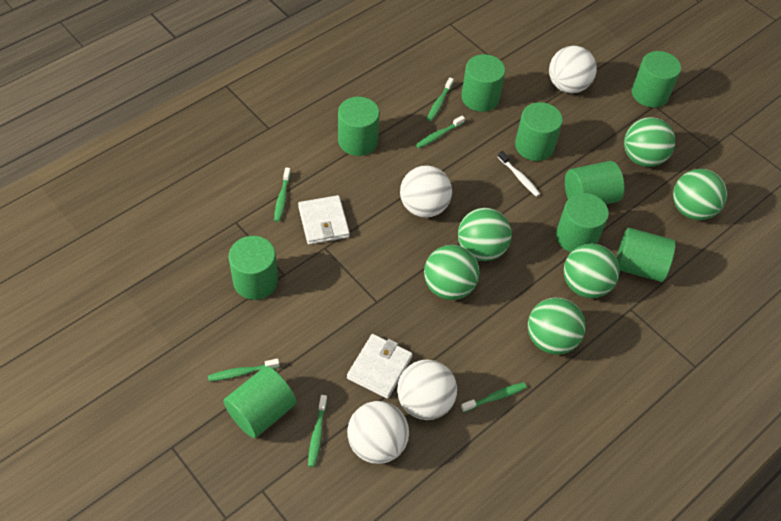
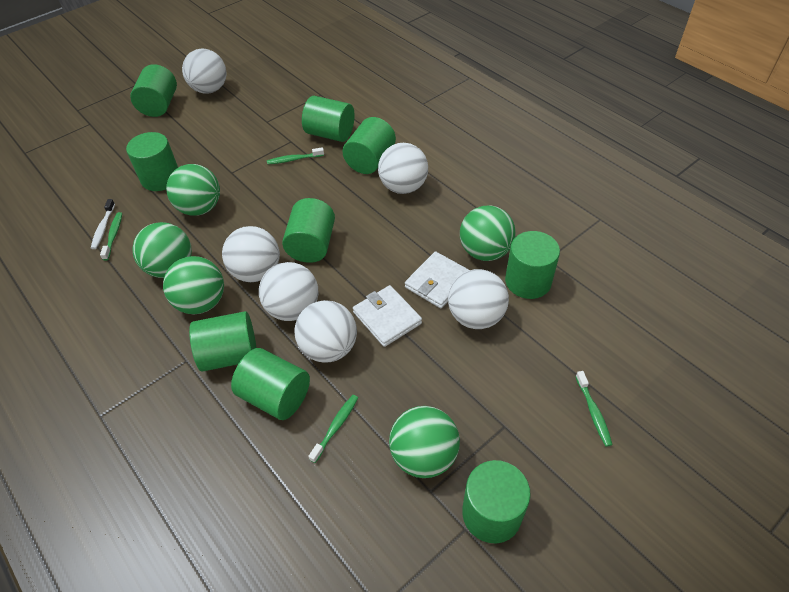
green ball: [424,245,480,300] [458,208,512,261] [528,298,586,355] [564,244,620,298] [624,117,675,167] [673,169,727,220] = 6 -> [132,222,192,278] [163,256,224,314] [166,164,220,216] [389,406,460,478] [460,206,516,261] = 5
green toothbrush: [208,359,280,381] [274,168,291,222] [308,395,327,467] [416,116,465,148] [427,77,454,121] [461,382,527,412] = 6 -> [100,212,122,261] [267,147,324,164] [308,395,358,463] [575,371,613,447] = 4
white ball: [347,401,409,464] [397,360,457,420] [400,165,452,218] [549,46,597,93] = 4 -> [182,49,226,94] [222,226,280,282] [259,262,318,321] [294,300,357,363] [378,143,428,194] [448,269,509,329] = 6

